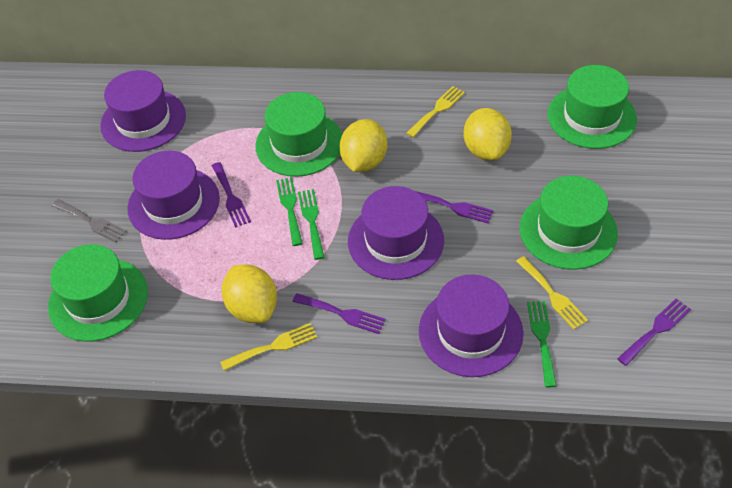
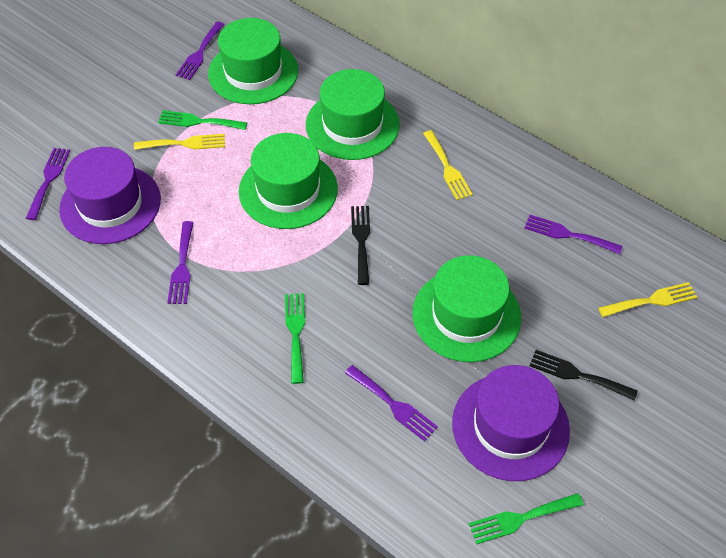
black fork: none = 0 -> [351,206,370,285] [530,350,638,401] = 2
grey fork: [52,199,126,243] = 1 -> none = 0
purple fork: [212,162,251,228] [292,293,386,334] [416,191,494,223] [617,299,691,366] = 4 -> [26,148,70,220] [167,221,194,304] [176,22,224,80] [345,365,438,441] [524,215,622,254] = 5
purple hat: [100,70,186,152] [127,151,220,240] [348,186,444,280] [419,275,524,377] = 4 -> [59,147,161,244] [452,365,570,481] = 2
yellow lemon: [222,264,277,323] [339,119,387,172] [464,108,512,161] = 3 -> none = 0

